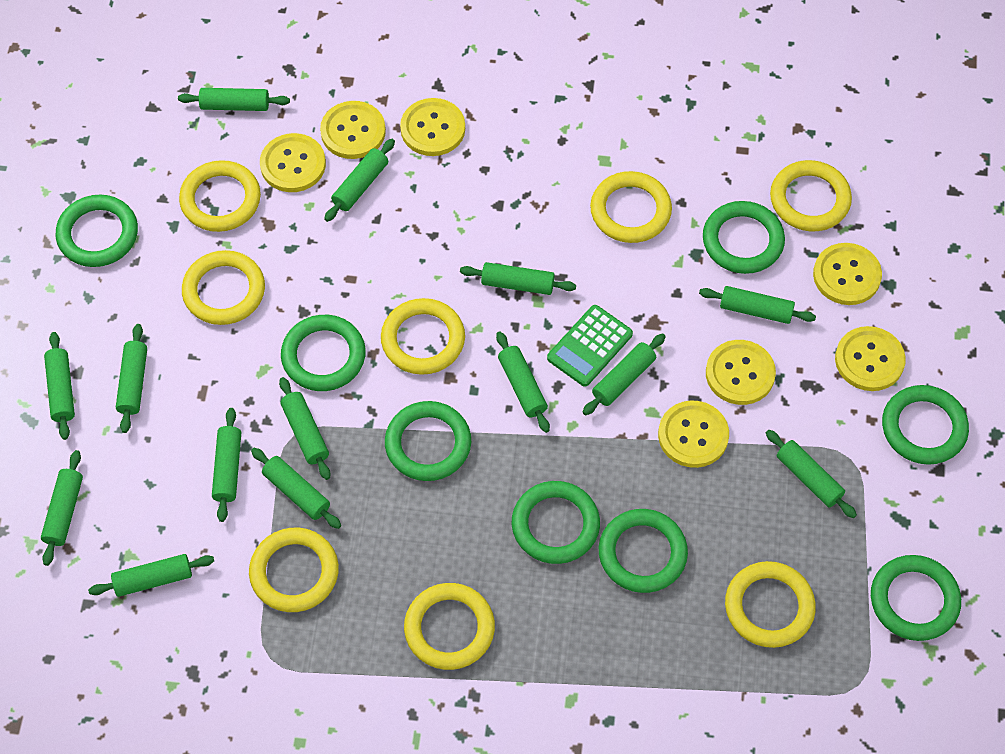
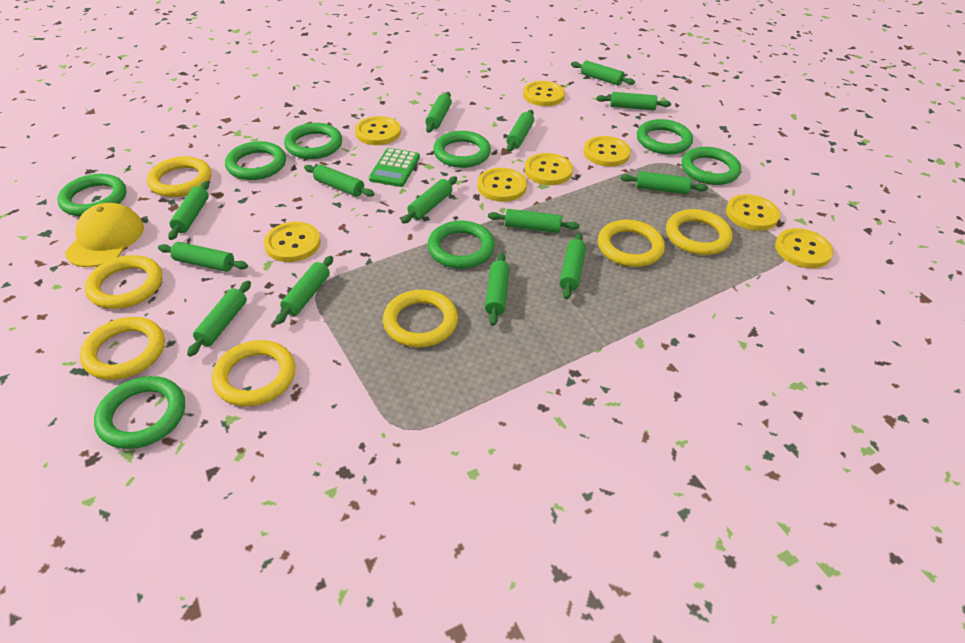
yellow button: [260,133,326,192] [320,101,386,159] [400,98,465,156] [658,401,729,468] [706,340,776,405] [813,243,882,305] [835,326,906,391] = 7 -> [264,222,321,262] [355,116,401,145] [477,168,527,202] [523,81,565,106] [524,153,573,185] [583,136,631,166] [726,194,780,231] [775,228,834,268] = 8
yellow cap: none = 0 -> [65,203,144,267] = 1
yellow ring: [179,160,261,232] [182,250,265,325] [249,528,339,612] [381,298,465,375] [404,583,495,670] [590,171,672,243] [725,561,816,648] [770,160,852,231] = 8 -> [80,317,165,380] [85,255,162,309] [147,156,211,197] [212,340,295,407] [383,290,458,347] [598,220,665,267] [666,209,733,255] = 7

